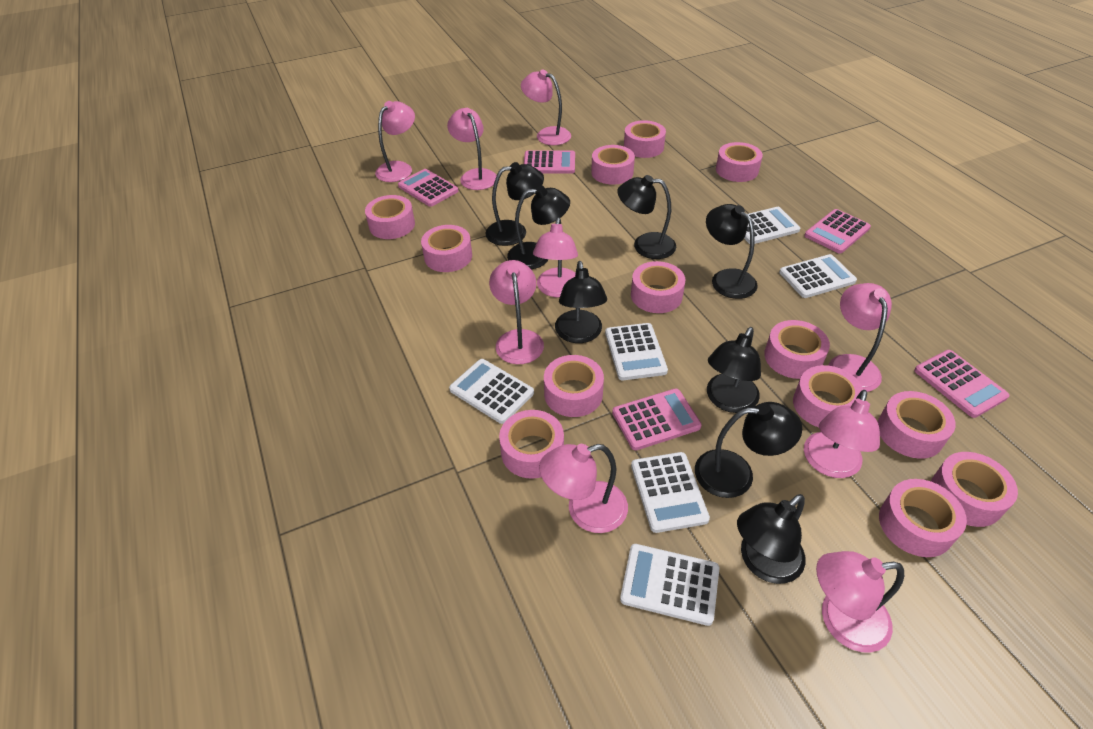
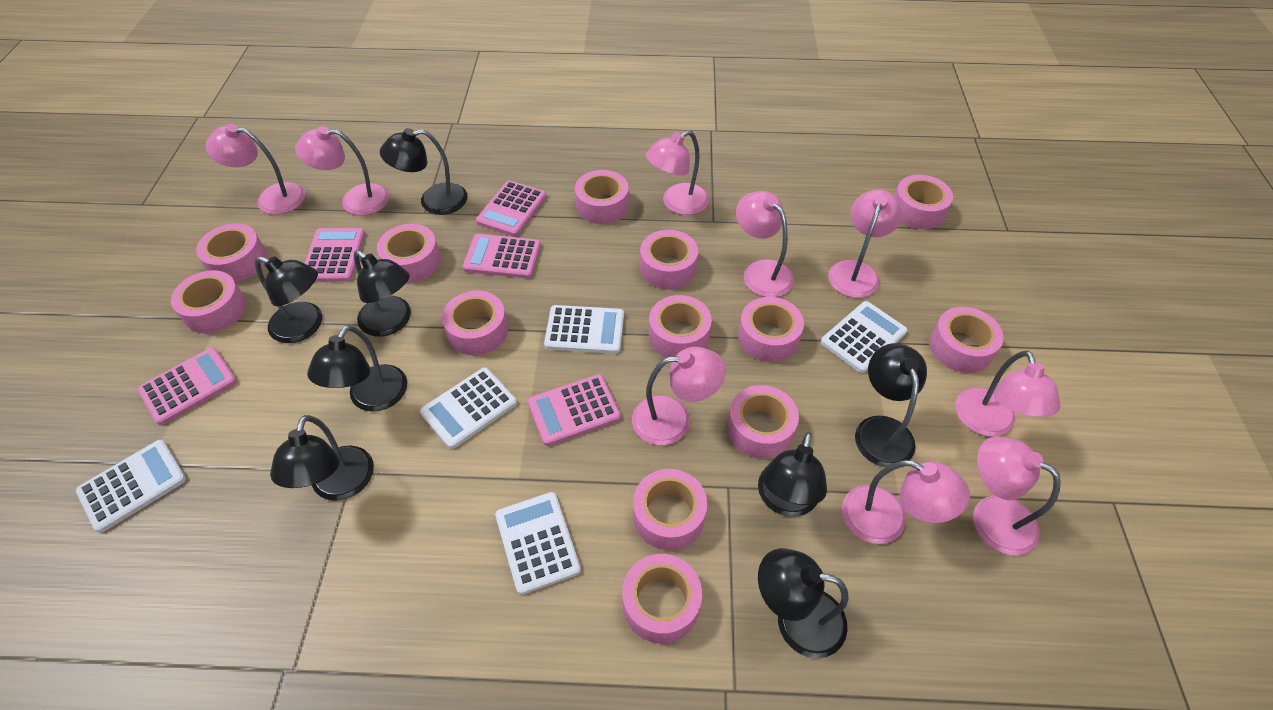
white calculator: [449,359,534,424] [605,323,668,380] [620,544,719,626] [631,452,710,533] [744,207,800,244] [779,254,857,298] = 6 -> [76,440,186,533] [420,367,517,449] [495,492,581,595] [544,305,624,354] [821,301,907,373] = 5

